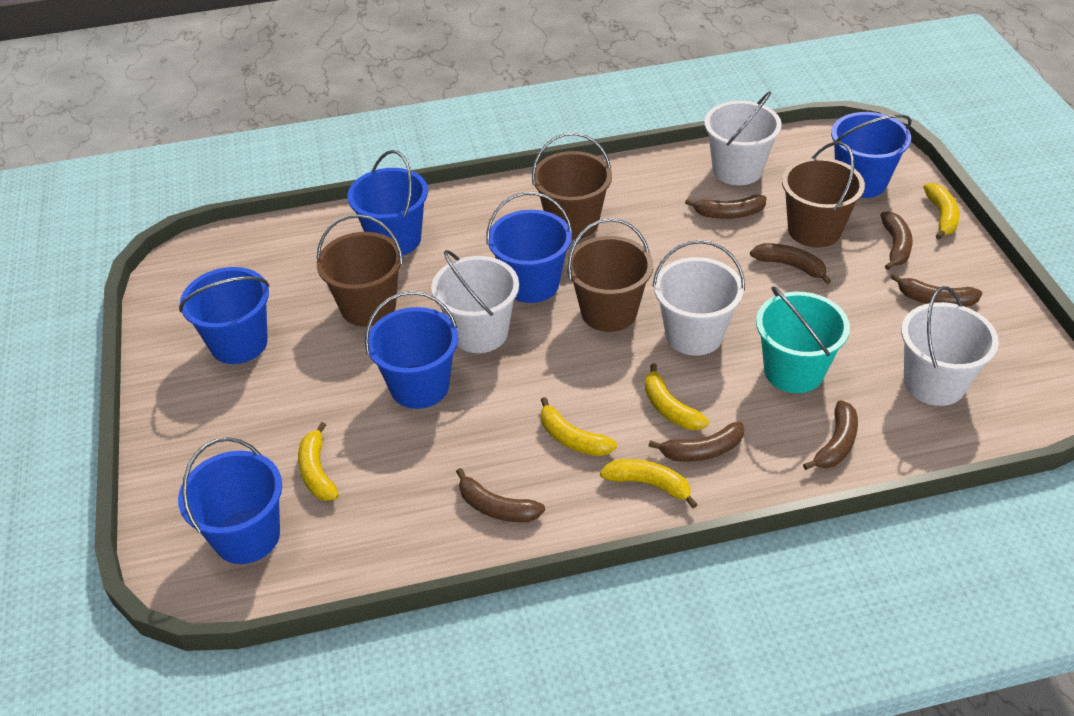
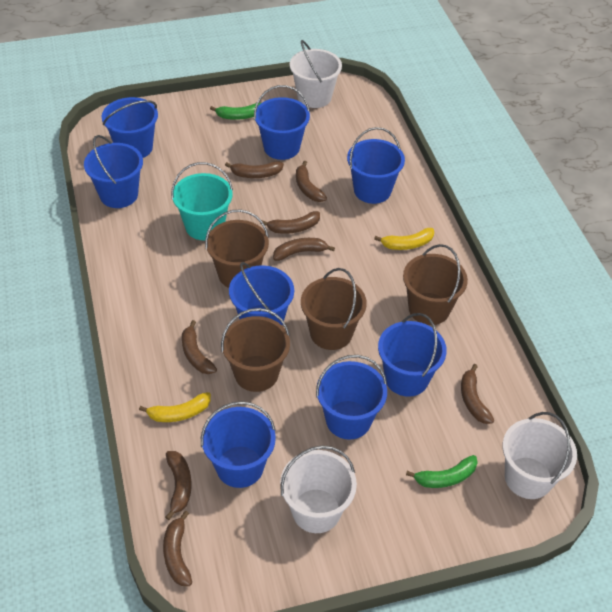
blue bucket: [178,437,282,564] [179,267,269,364] [347,150,428,255] [365,291,458,409] [486,192,572,303] [831,112,912,198] = 6 -> [84,135,143,208] [102,97,158,158] [201,401,276,488] [229,262,294,326] [254,85,310,160] [316,355,387,440] [347,127,405,204] [378,313,447,397] = 8
brown banana: [456,468,545,522] [649,422,744,462] [685,194,767,219] [750,243,831,284] [803,400,858,470] [880,211,913,270] [891,273,982,307] = 7 -> [163,511,192,586] [165,451,192,520] [182,320,217,374] [225,161,284,178] [260,211,320,234] [273,238,335,261] [296,161,327,202] [461,364,494,424] = 8
green banana: none = 0 -> [210,103,261,120] [406,455,478,488] = 2
white bucket: [431,250,519,353] [652,240,745,356] [704,91,782,185] [901,286,999,406] = 4 -> [280,446,357,533] [290,40,342,108] [503,412,577,499] = 3
yellow banana: [298,422,339,501] [541,397,617,456] [600,459,698,508] [645,364,709,430] [924,183,960,239] = 5 -> [139,392,211,422] [374,228,434,250] = 2

